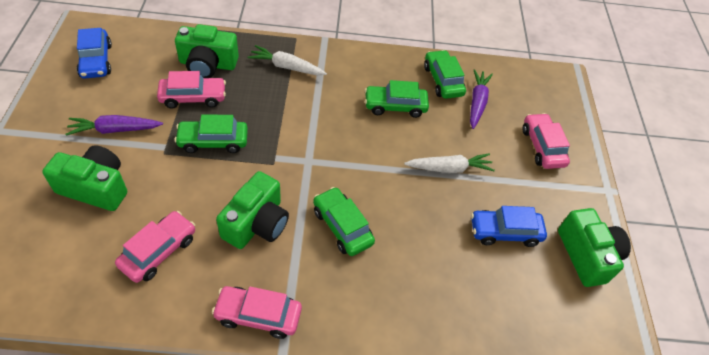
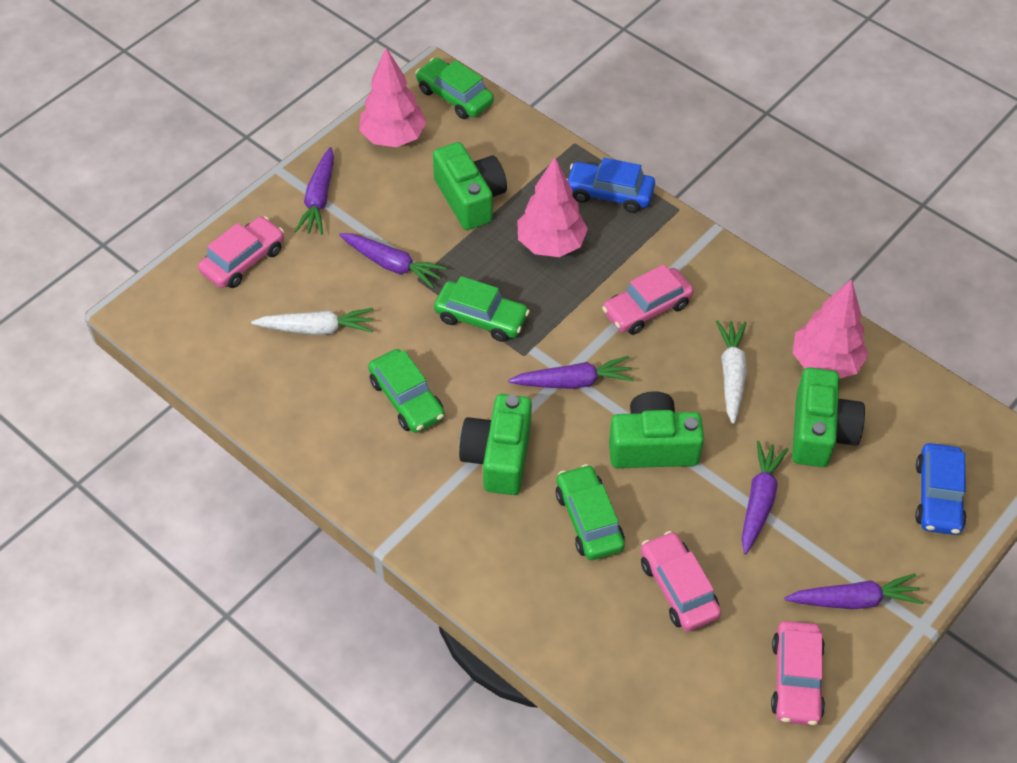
pink tree: none = 0 -> [359,48,427,147] [517,157,588,257] [793,279,868,379] = 3
purple carrot: [65,115,163,136] [470,69,493,129] = 2 -> [294,147,334,235] [339,233,447,288] [508,356,634,389] [741,441,789,554] [784,574,923,609] = 5

